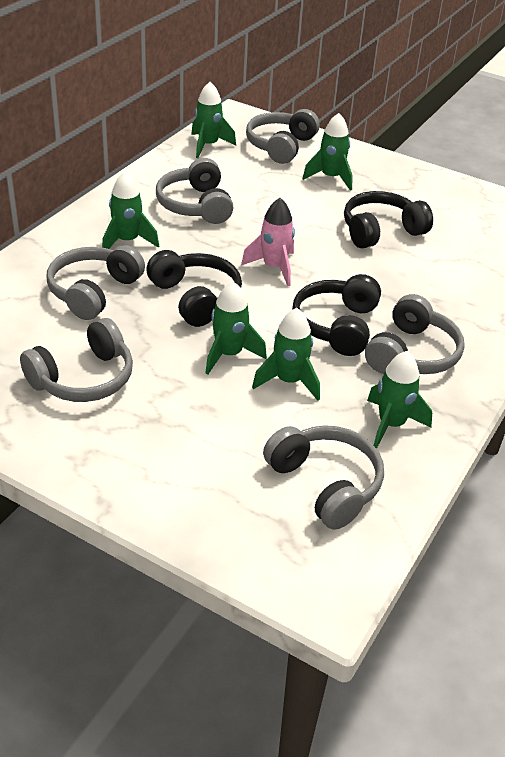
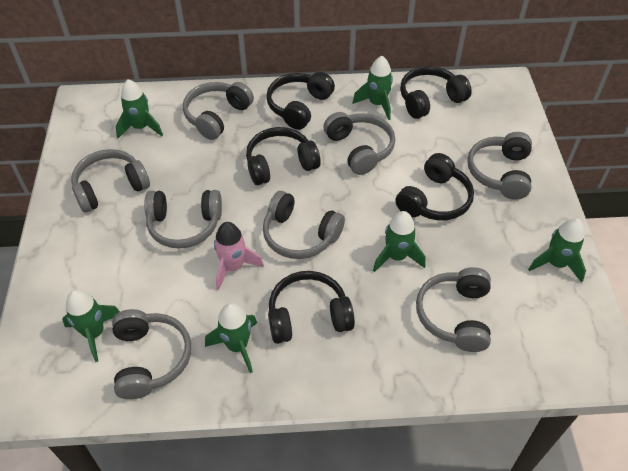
black headphones: [146,250,242,327] [292,274,381,356] [344,191,433,249] = 3 -> [246,127,321,185] [266,72,335,130] [268,271,355,344] [395,153,474,221] [400,66,472,119] = 5
grey headphones: [20,318,133,402] [47,245,145,320] [156,158,233,224] [246,109,320,164] [263,425,384,530] [365,294,465,374] = 6 -> [71,149,150,212] [112,309,191,399] [144,190,222,249] [183,82,254,140] [263,191,345,259] [323,112,395,175] [416,267,491,352] [467,132,532,200] = 8

